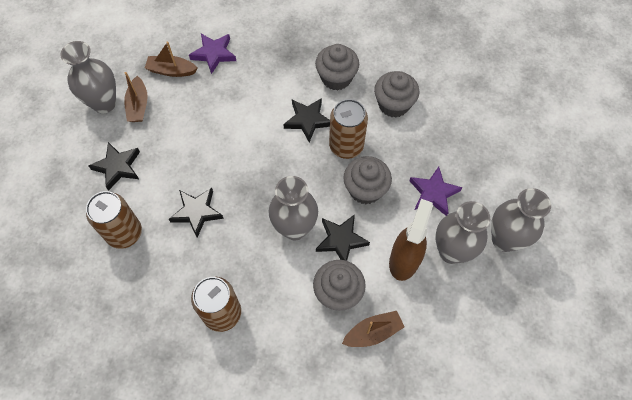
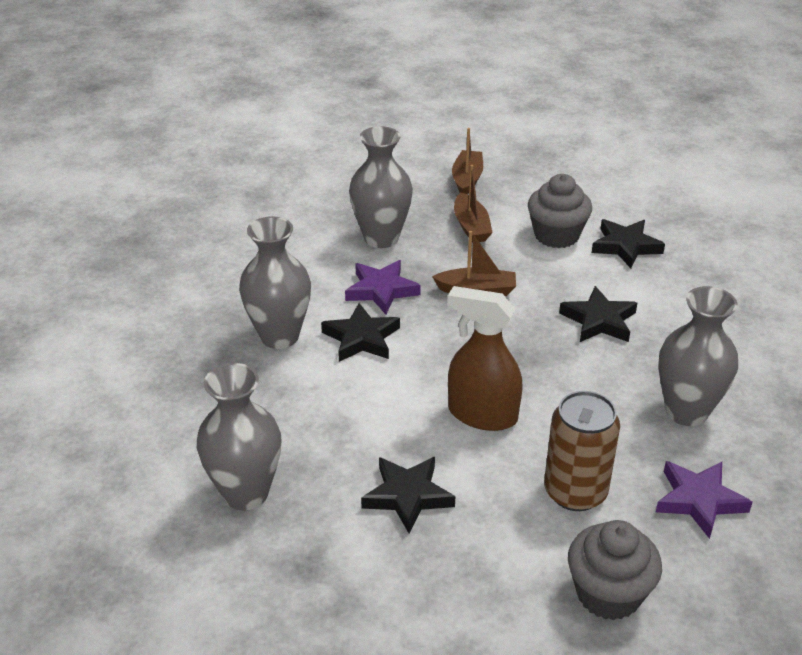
brown can: [86,191,142,249] [191,277,241,332] [329,99,368,159] = 3 -> [544,391,620,511] = 1
grey cupcake: [313,260,366,311] [315,44,359,91] [343,156,392,204] [374,71,419,118] = 4 -> [528,174,592,248] [568,520,662,620] = 2

